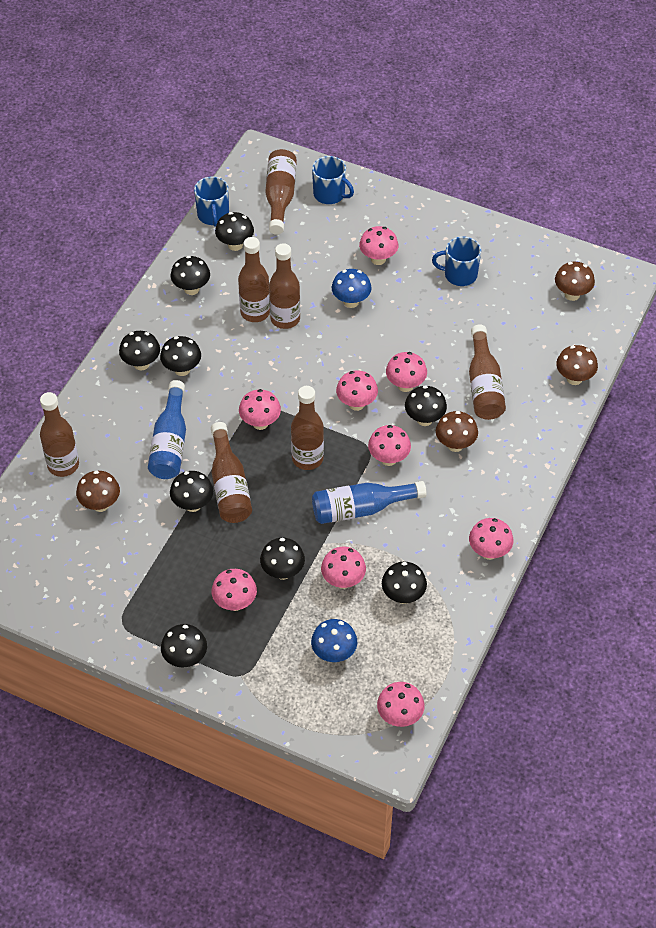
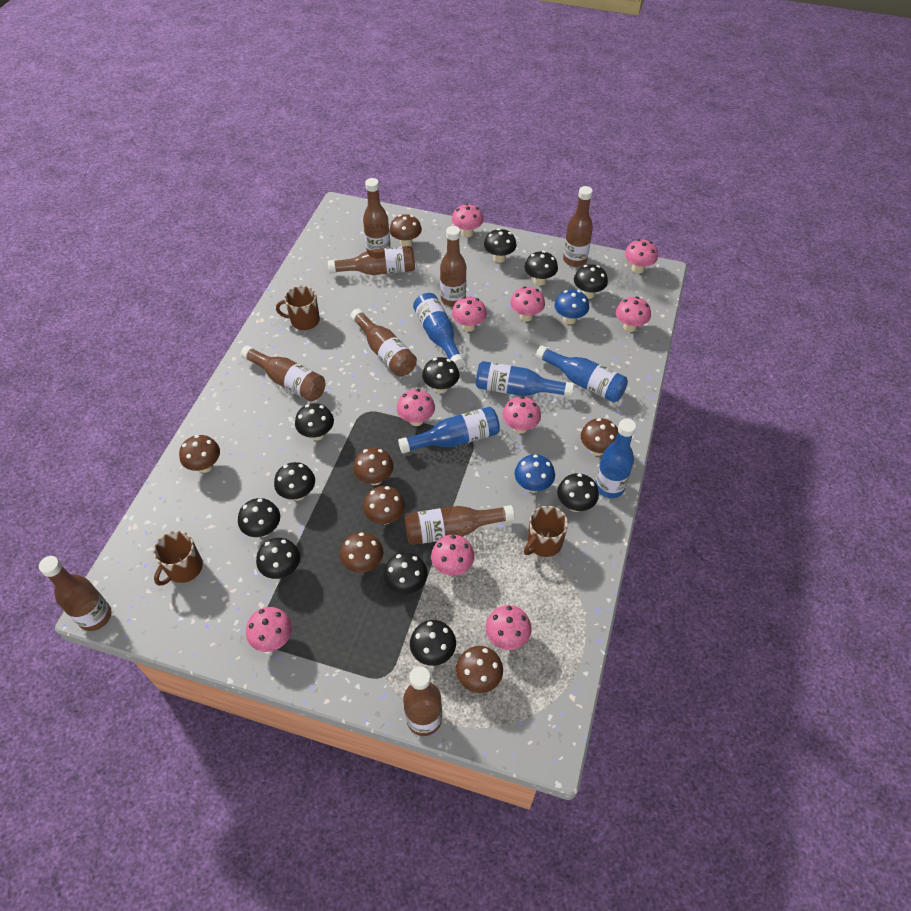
black mushroom: [119,331,160,371] [160,336,201,376] [161,624,207,667] [170,471,213,512] [171,256,210,295] [215,212,254,251] [260,538,305,580] [382,562,427,604] [405,385,447,426] = 9 -> [238,498,280,537] [256,538,300,579] [274,462,315,501] [295,403,334,441] [383,552,428,594] [410,620,456,666] [422,357,459,394] [484,228,517,263] [524,251,558,286] [557,473,599,512] [574,264,608,299] = 11
blue bottle: [148,380,186,479] [312,481,426,524] = 2 -> [398,407,500,454] [413,293,465,368] [476,361,574,397] [535,345,628,402] [595,419,636,498] = 5
blue mug: [194,176,229,227] [312,156,354,204] [432,236,481,286] = 3 -> none = 0
brown bottle: [40,392,79,477] [211,422,252,523] [238,237,270,322] [265,149,297,235] [269,243,300,329] [291,386,324,470] [469,325,506,420] = 7 -> [39,556,111,631] [241,346,325,401] [328,246,415,275] [350,308,417,377] [363,178,391,251] [403,666,442,736] [405,505,515,545] [440,226,467,307] [563,186,593,267] = 9
brown mug: none = 0 -> [153,531,203,586] [276,286,320,330] [524,506,568,557] = 3
brown mushroom: [76,471,120,512] [436,411,478,452] [555,262,595,301] [556,345,598,385] = 4 -> [179,435,220,473] [340,532,383,573] [353,447,394,485] [363,486,405,525] [390,214,422,247] [456,646,503,693] [581,418,618,456] = 7
pink mushroom: [212,569,257,611] [239,389,281,430] [321,547,366,589] [336,370,378,411] [359,226,398,265] [368,425,411,466] [377,682,425,727] [386,352,427,392] [469,518,513,560] = 9 -> [246,607,292,652] [397,389,435,426] [431,535,474,576] [452,204,484,237] [452,296,487,332] [486,605,532,650] [502,396,541,434] [510,286,545,322] [616,297,651,332] [625,239,658,273] = 10

